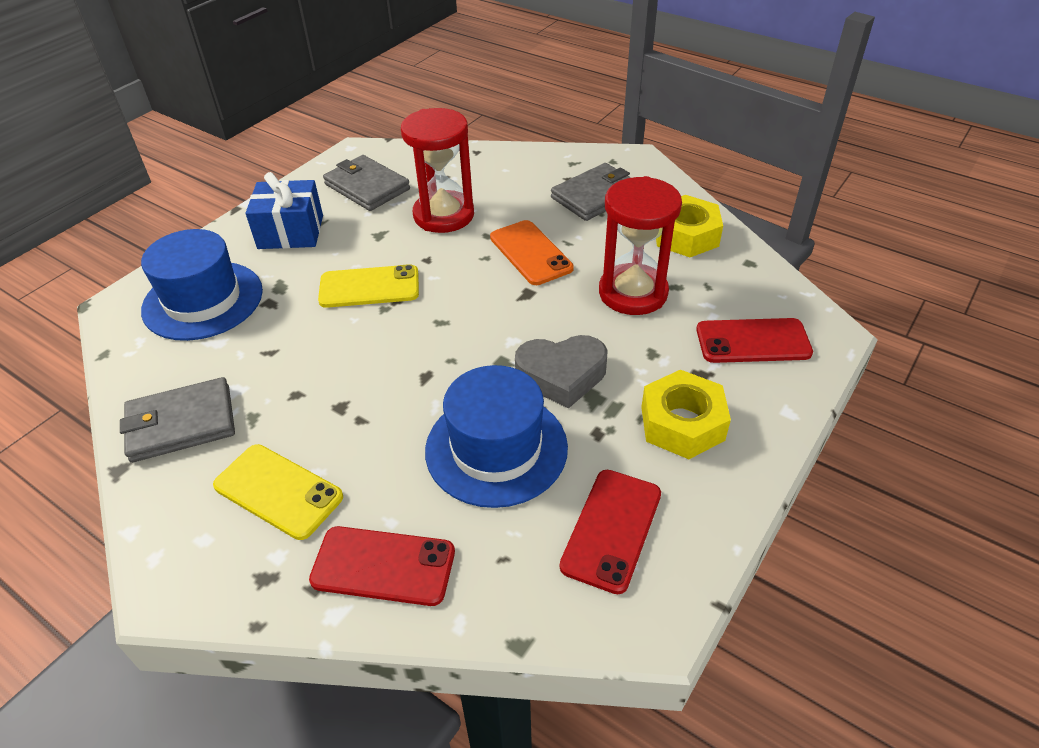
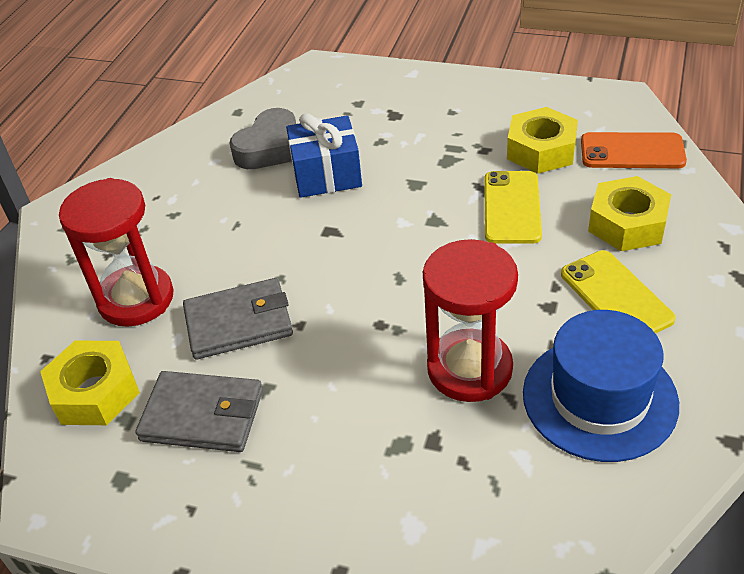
blue hat: [141,229,263,341] [425,365,568,508] = 2 -> [523,310,679,462] = 1
grey wallet: [120,377,235,463] [323,155,410,211] [551,163,631,221] = 3 -> [136,371,263,452] [183,278,293,360] = 2
red phone: [309,526,455,606] [560,470,661,594] [696,318,813,363] = 3 -> none = 0
yellow nut: [641,370,731,459] [656,195,723,257] = 2 -> [40,341,140,425] [507,107,578,174] [588,176,671,251] = 3

